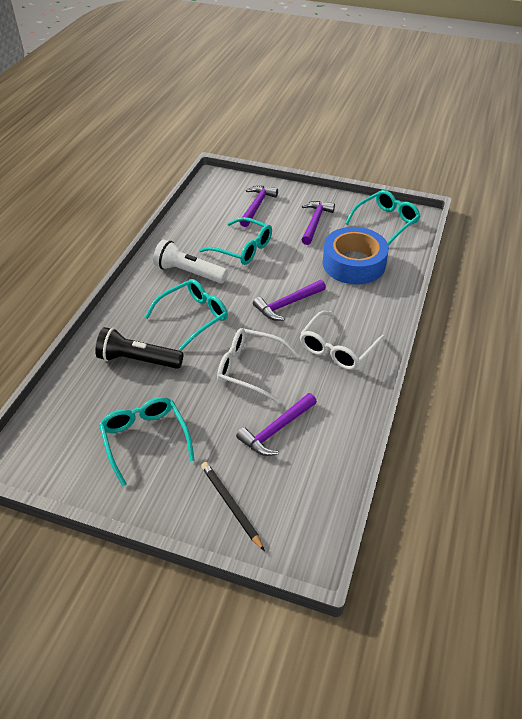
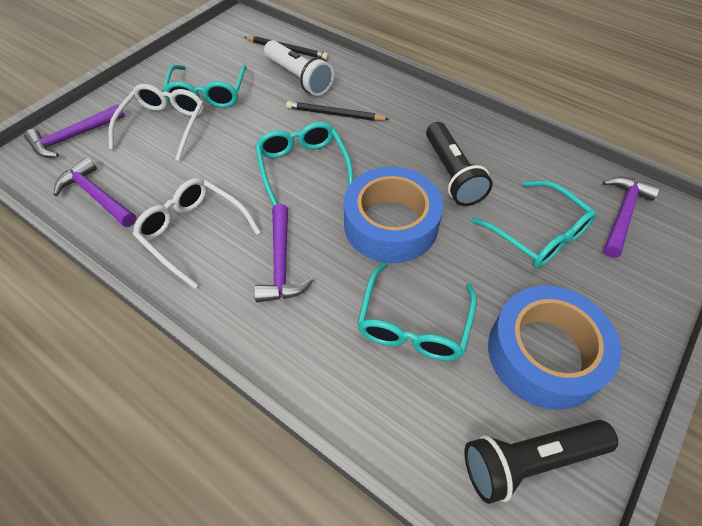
black flashlight: [95,327,183,369] = 1 -> [426,122,493,206] [464,420,618,504] = 2
black pencil: [201,462,265,551] = 1 -> [244,36,329,60] [286,101,389,121] = 2
blue tape: [323,227,389,285] = 1 -> [344,167,443,263] [488,286,621,410] = 2

